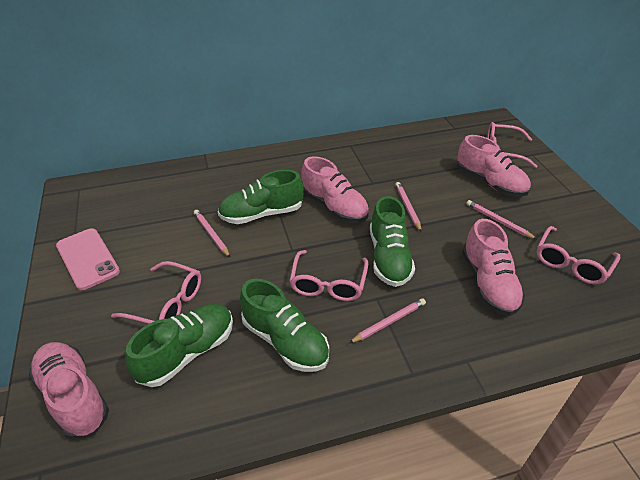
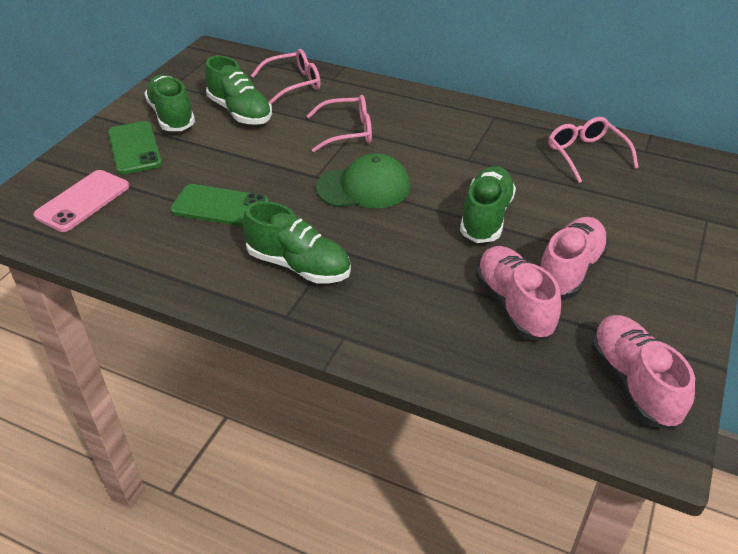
green cap: none = 0 -> [316,153,410,208] = 1
green phone: none = 0 -> [108,121,162,174] [170,184,269,227] = 2
pink glasses: [111,261,201,324] [290,250,368,301] [487,122,538,168] [537,226,620,285] = 4 -> [251,49,321,104] [307,95,372,152] [548,117,638,183] = 3
pink pencil: [194,210,230,258] [349,298,426,343] [395,182,422,232] [466,200,537,239] = 4 -> none = 0
pink shoe: [29,342,109,440] [301,156,369,223] [457,135,531,197] [462,219,525,316] = 4 -> [476,246,561,341] [541,217,609,299] [591,315,695,430] = 3

